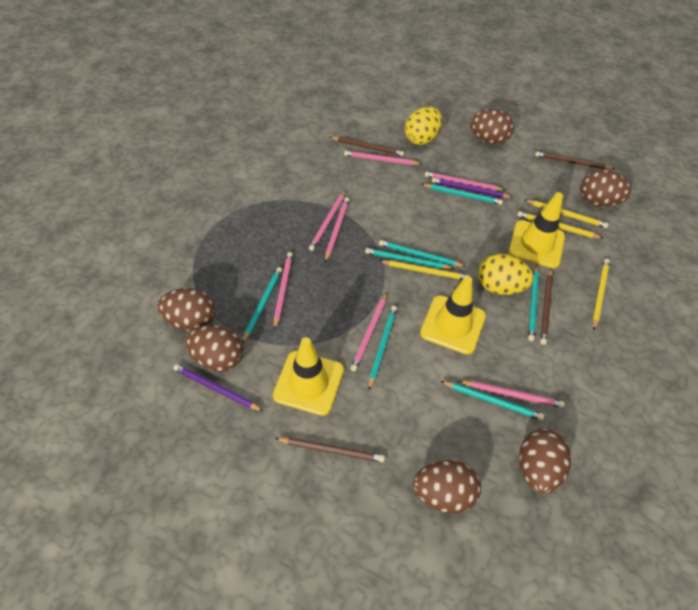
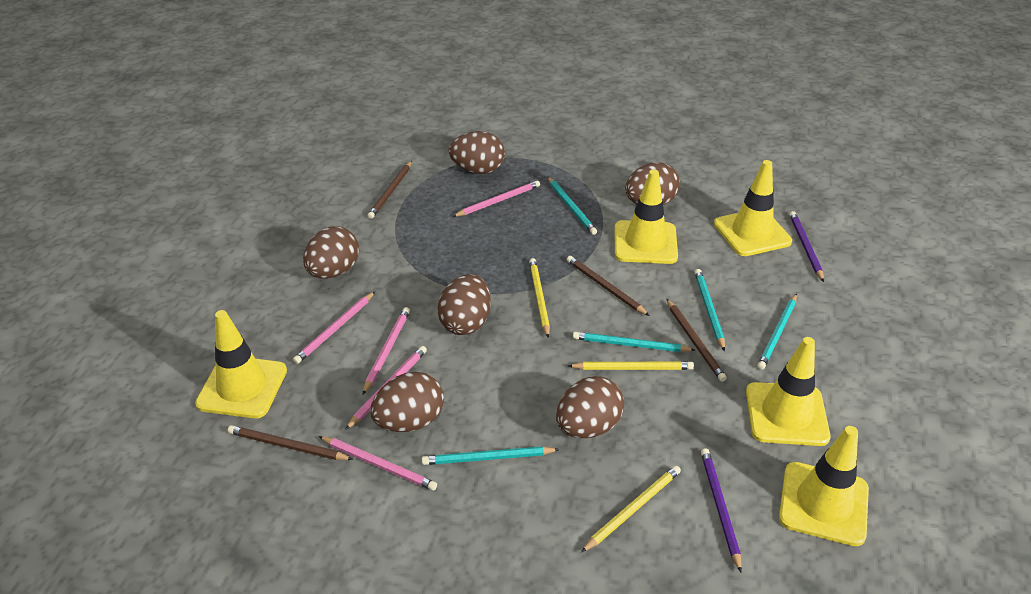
pink pencil: [274,252,293,330] [309,191,346,251] [325,197,350,262] [344,151,422,165] [351,293,387,371] [425,172,505,191] [459,381,565,408] = 7 -> [293,292,375,364] [319,436,437,491] [345,346,427,430] [363,307,410,394] [452,181,540,217] = 5
turquoise pencil: [242,267,282,344] [365,248,454,269] [368,306,397,390] [379,240,466,267] [421,184,503,205] [440,381,544,420] [528,265,539,341] = 7 -> [422,446,560,465] [548,177,597,235] [573,332,695,352] [695,269,725,351] [757,294,797,370] = 5
yellow egg: [405,107,442,145] [478,254,533,295] = 2 -> none = 0
yellow pencil: [380,260,469,280] [517,211,603,238] [525,200,609,228] [592,259,610,330] = 4 -> [529,258,550,338] [568,362,694,370] [581,465,681,552] = 3
yellow traffic cone: [273,337,344,416] [420,276,486,355] [509,192,565,268] = 3 -> [195,310,287,418] [615,170,678,264] [714,160,792,256] [746,337,831,446] [779,426,869,546] = 5

